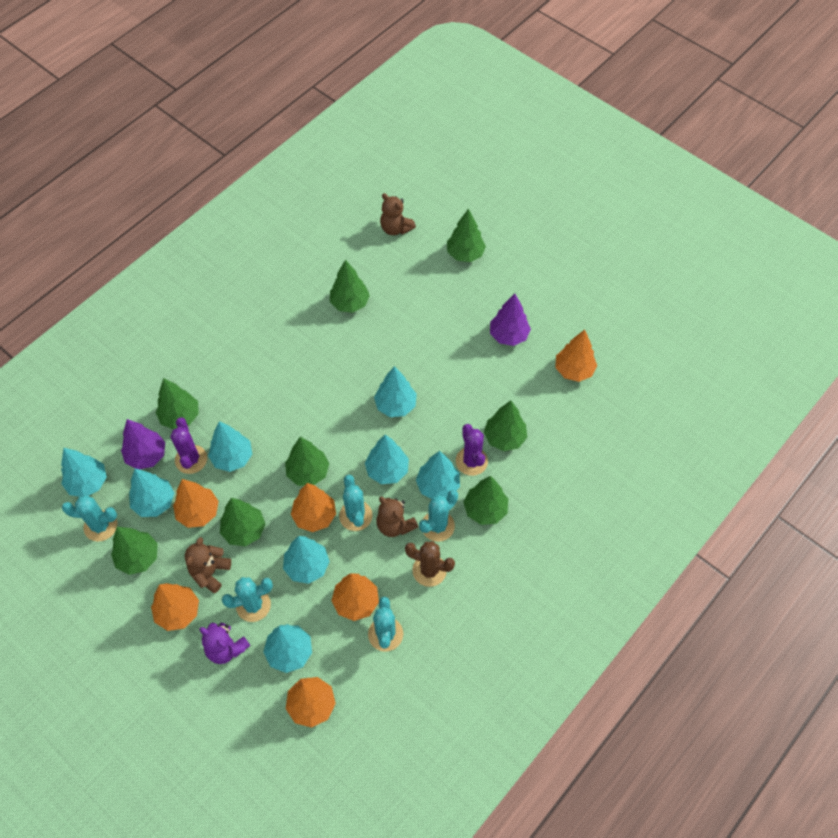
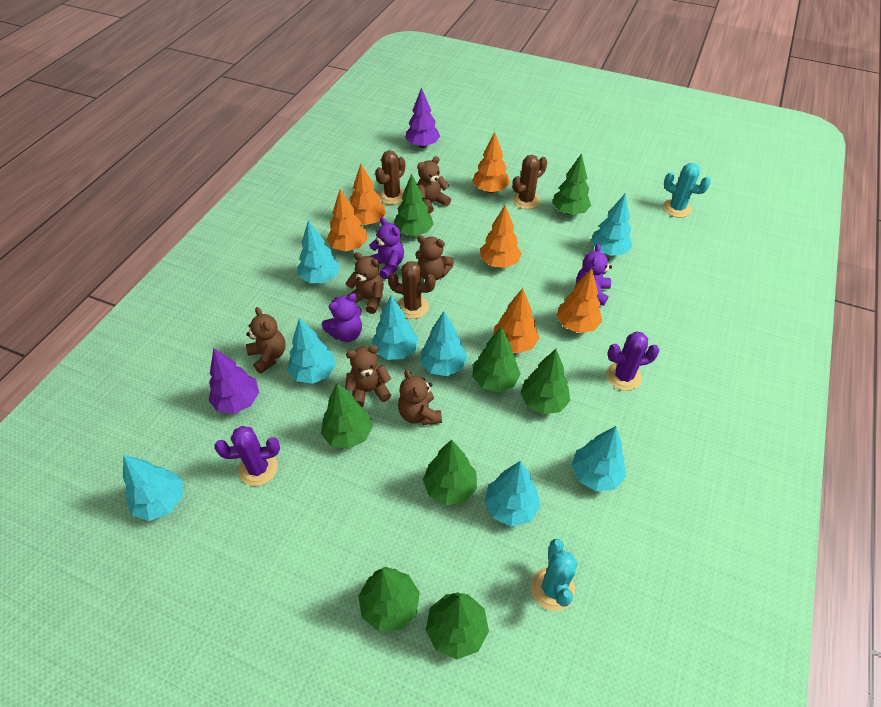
brown cactus: [405,541,455,587] = 1 -> [375,150,405,205] [388,261,436,319] [512,155,547,209] = 3
brown teddy bear: [185,537,231,593] [376,497,418,537] [380,193,416,235] = 3 -> [246,307,286,374] [345,252,384,314] [345,345,391,407] [398,369,442,425] [415,235,454,280] [417,156,451,214] = 6
purple teddy bear: [200,623,251,664] = 1 -> [322,293,362,342] [369,217,404,279] [576,244,612,306] = 3
turquoise cactus: [62,495,117,542] [222,577,273,622] [339,475,373,531] [368,597,403,652] [419,490,458,542] = 5 -> [531,539,578,611] [663,163,711,218] = 2

